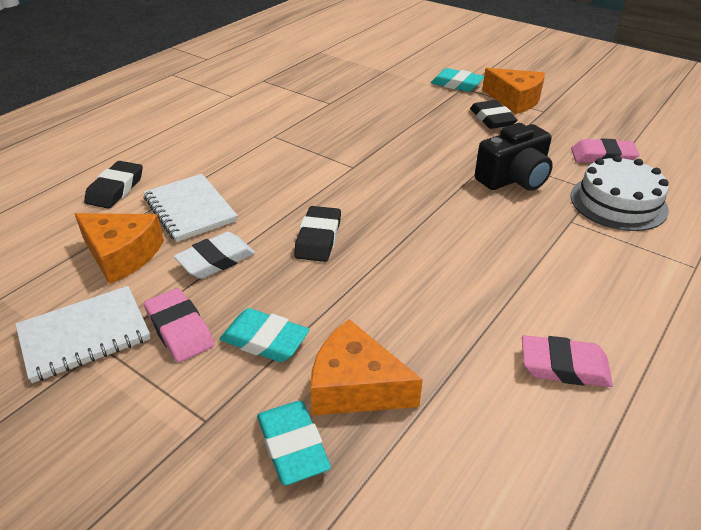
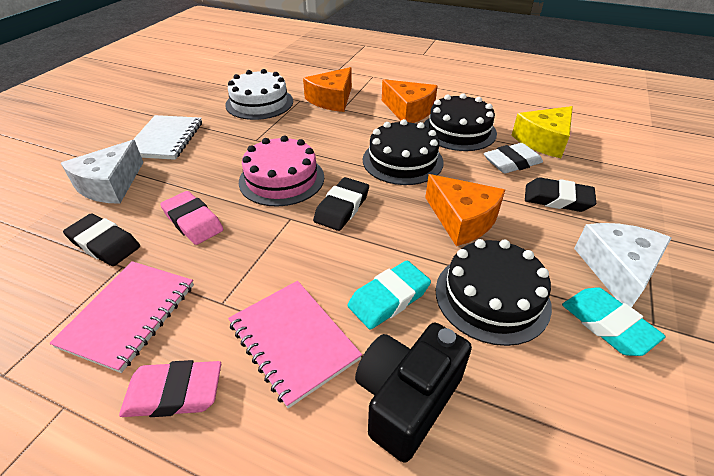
black cake: none = 0 -> [363,119,443,185] [424,93,497,151] [436,239,552,346] = 3
pink cake: none = 0 -> [239,136,324,206] = 1
pink eraser: [144,288,214,362] [522,335,613,387] [571,138,639,163] = 3 -> [119,360,221,417] [160,191,223,245] = 2
pink notebook: none = 0 -> [49,261,194,373] [228,281,362,408] = 2
turquoise eraser: [220,308,310,362] [257,401,331,485] [431,68,484,92] = 3 -> [347,261,431,329] [562,287,666,356] = 2
white cheese: none = 0 -> [61,140,144,204] [574,223,671,307] = 2
white notebook: [15,286,151,383] [143,174,238,242] = 2 -> [133,115,202,160] = 1
yellow cheese: none = 0 -> [512,106,573,158] = 1

